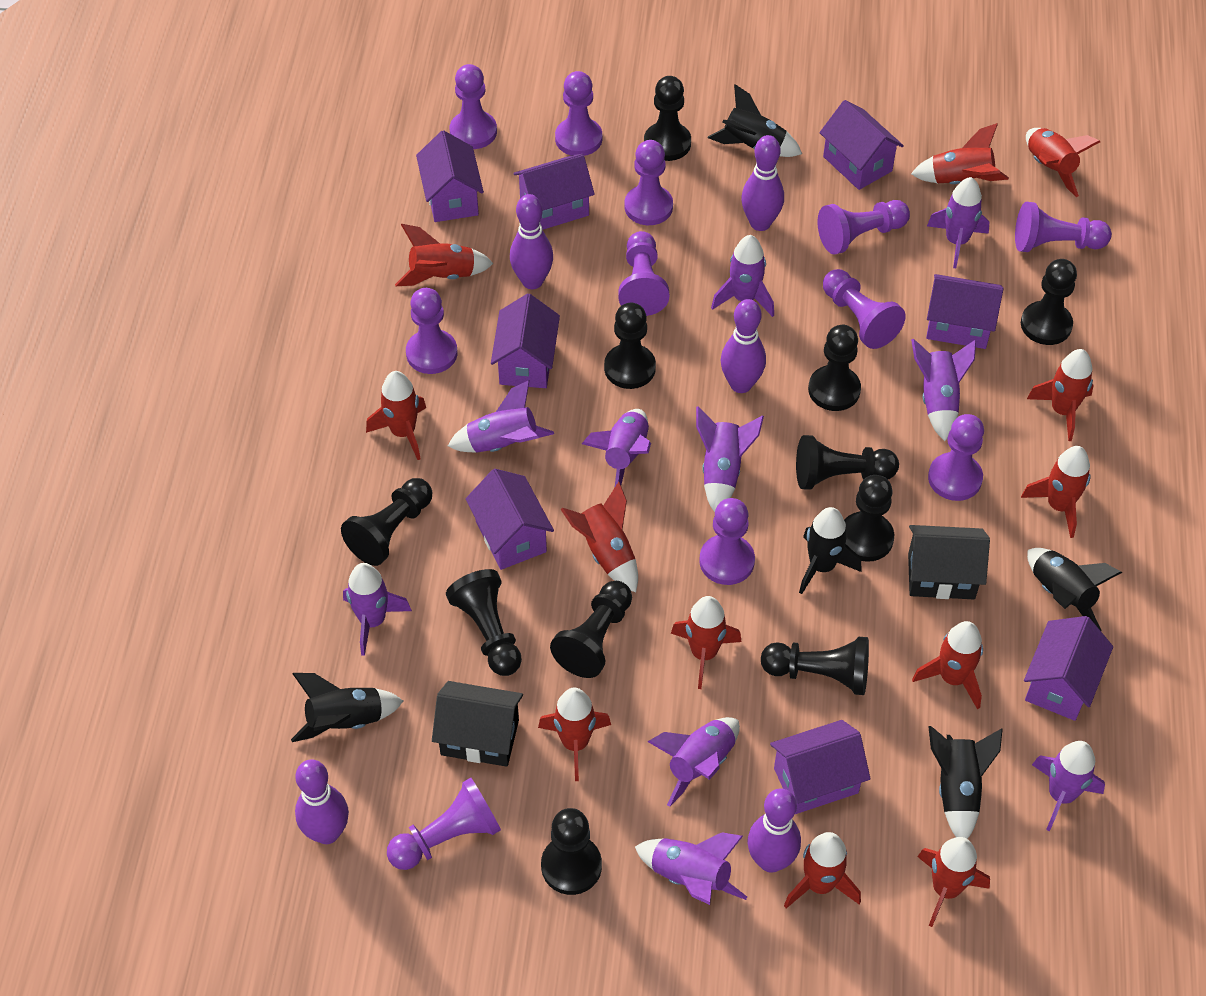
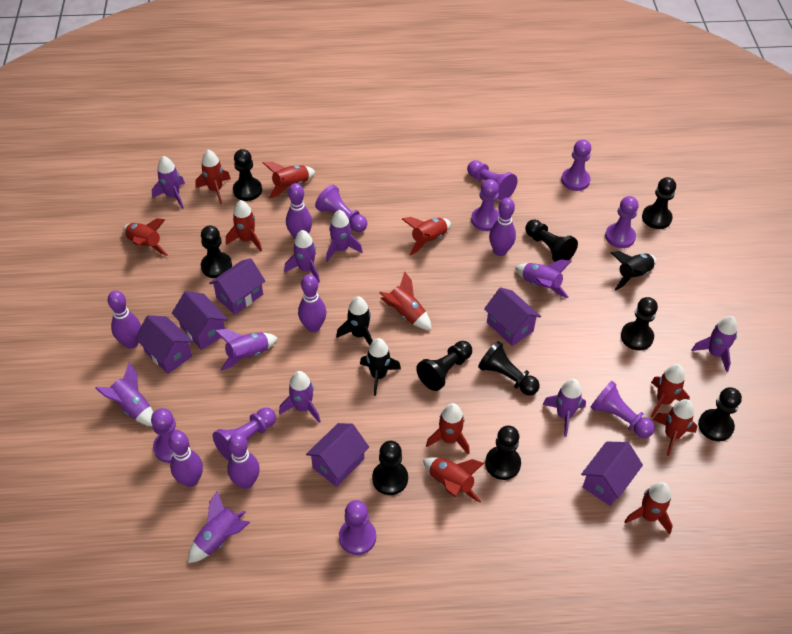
black house: [432,681,523,767] [908,525,990,599] = 2 -> none = 0
black pawn: [341,478,432,566] [446,569,522,676] [541,808,602,895] [550,581,632,678] [604,302,656,389] [644,76,691,161] [761,637,869,695] [796,435,899,490] [808,325,861,411] [844,475,894,562] [1021,259,1077,345] = 11 -> [201,225,232,278] [233,149,262,201] [372,441,408,495] [416,341,472,391] [478,341,540,395] [485,425,521,480] [525,219,578,262] [621,297,658,350] [642,177,676,229] [698,387,742,441] = 10
black rocket: [291,673,403,742] [708,84,802,157] [799,507,862,594] [928,726,1003,839] [1027,548,1122,631] = 5 -> [336,296,373,346] [360,338,401,396] [611,251,657,291] = 3
purple bowling pin: [295,759,349,844] [510,194,553,289] [721,299,766,393] [741,135,784,231] [747,788,801,873] = 5 -> [108,291,141,349] [169,431,203,487] [227,433,260,489] [286,183,312,239] [298,274,326,332] [489,198,516,256] = 6
purple house: [416,130,484,222] [466,469,554,570] [491,293,560,388] [514,154,595,230] [770,720,871,814] [819,100,904,190] [926,274,1003,349] [1024,616,1113,721] = 8 -> [135,315,193,374] [172,291,228,350] [209,258,265,315] [306,423,369,487] [484,287,541,346] [581,441,643,506] = 6
purple pawn: [387,778,501,870] [406,288,457,374] [450,64,497,149] [555,71,602,156] [618,231,669,316] [625,140,673,225] [700,498,755,585] [818,200,910,255] [823,269,906,349] [928,414,984,501] [1015,202,1112,252] = 11 -> [151,408,190,463] [213,408,276,461] [315,185,367,232] [339,500,376,555] [467,160,517,201] [471,179,499,231] [561,140,591,191] [590,381,655,438] [605,196,639,248] = 9
red rocket: [366,371,426,460] [395,224,494,286] [538,687,611,781] [561,482,638,593] [671,596,742,689] [784,832,861,908] [911,123,1009,184] [912,621,983,710] [917,837,990,927] [1021,446,1091,538] [1026,128,1100,197] [1027,349,1094,441] = 12 -> [123,218,168,256] [195,150,231,204] [226,200,262,251] [263,162,315,199] [380,271,432,330] [402,217,451,256] [423,457,484,503] [426,403,470,455] [624,482,673,534] [651,364,690,418] [653,399,698,456] = 11

